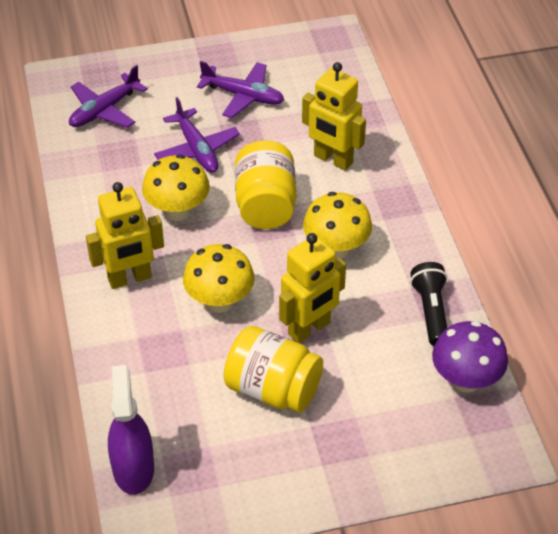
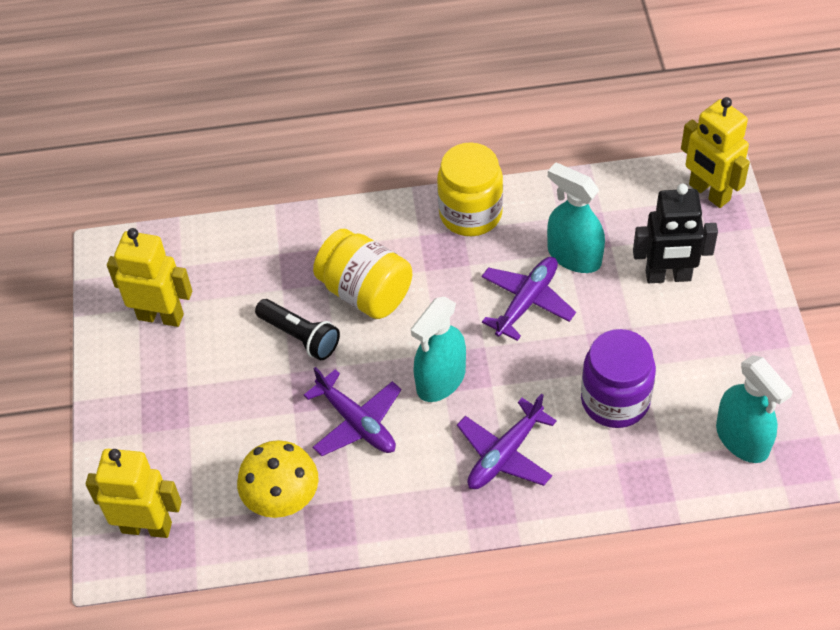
black robot: none = 0 -> [633,184,718,283] = 1
purple jar: none = 0 -> [581,329,656,428] = 1
purple mushroom: [432,321,508,393] = 1 -> none = 0
purple spray bottle: [108,365,154,495] = 1 -> none = 0
turquoise spray bottle: none = 0 -> [411,297,466,402] [547,162,605,273] [716,355,793,463] = 3
yellow mushroom: [142,154,210,221] [183,244,255,313] [303,192,372,259] = 3 -> [237,440,318,518] = 1

